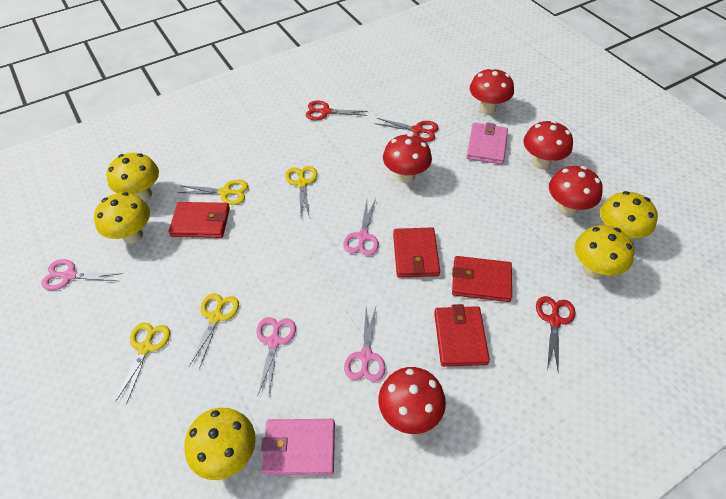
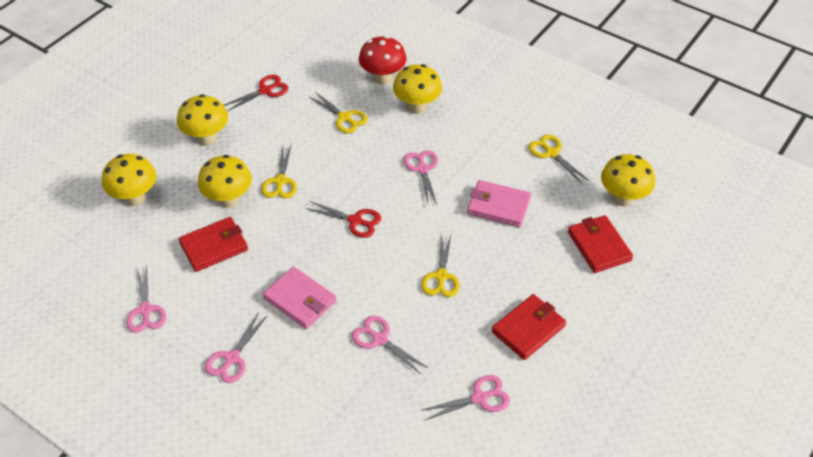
pink scissors: [41,259,123,290] [257,317,296,395] [343,199,379,256] [344,306,385,382] = 4 -> [126,264,166,333] [205,312,268,383] [352,316,428,374] [404,150,438,205] [422,375,510,420] = 5
red mushroom: [379,367,446,434] [383,134,432,183] [470,68,514,114] [523,121,573,169] [549,166,603,216] = 5 -> [359,36,407,85] = 1
red scissors: [306,101,368,120] [375,118,439,142] [536,296,576,373] = 3 -> [223,75,289,111] [306,201,381,238] = 2
red wallet: [169,202,230,238] [393,227,440,278] [434,304,490,367] [452,256,512,302] = 4 -> [179,217,248,272] [492,294,566,360] [568,215,633,273] = 3

